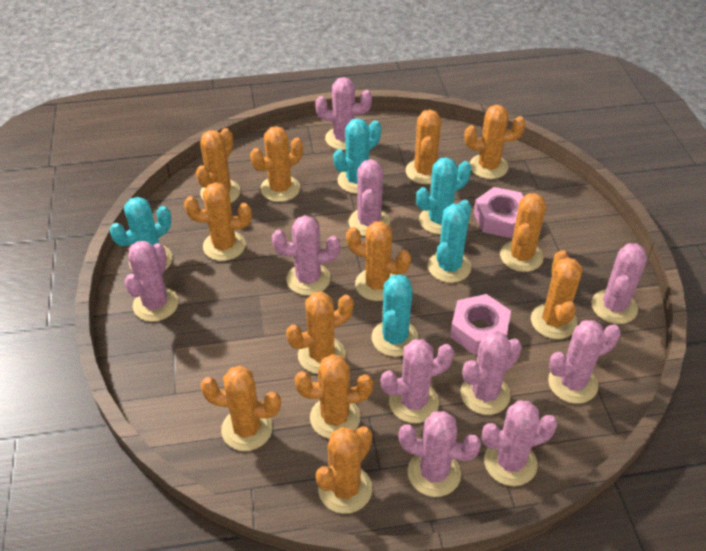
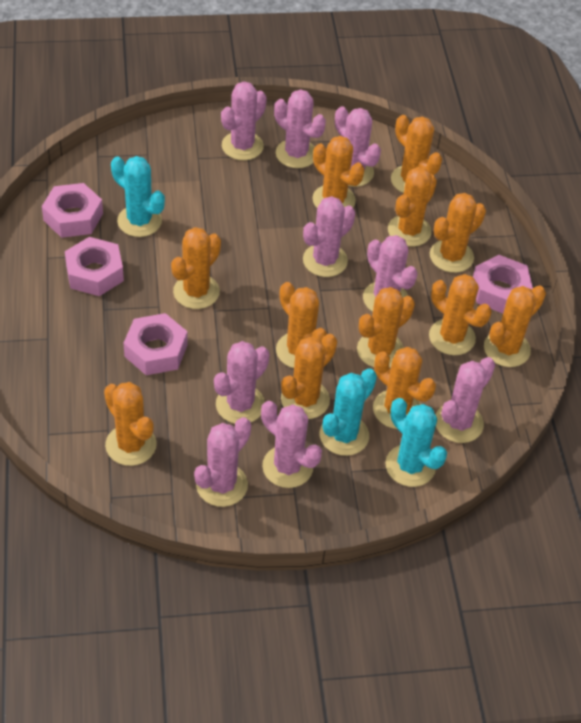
pink cactus: [124,241,179,322] [272,215,340,295] [315,77,372,150] [349,159,390,236] [381,339,454,423] [399,411,481,497] [460,331,522,415] [482,400,558,486] [548,320,621,404] [591,243,647,324] = 10 -> [194,417,251,507] [214,341,269,424] [221,82,267,160] [261,401,322,488] [274,89,326,168] [303,196,355,277] [335,106,381,187] [363,235,418,312] [436,357,495,443] = 9
pink nut: [450,294,511,355] [474,187,523,238] = 2 -> [42,183,103,238] [65,237,124,296] [124,313,188,375] [473,255,533,313] = 4
turquoise cactus: [110,197,173,270] [333,118,381,194] [371,274,419,357] [416,157,471,235] [428,200,471,283] = 5 -> [111,156,165,237] [320,368,377,456] [385,398,447,487] = 3

